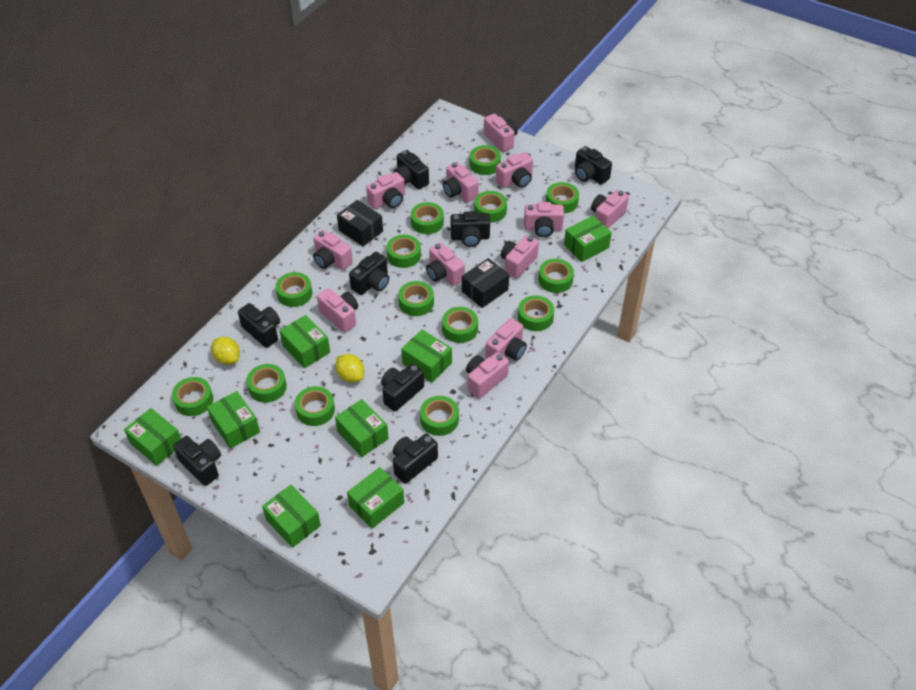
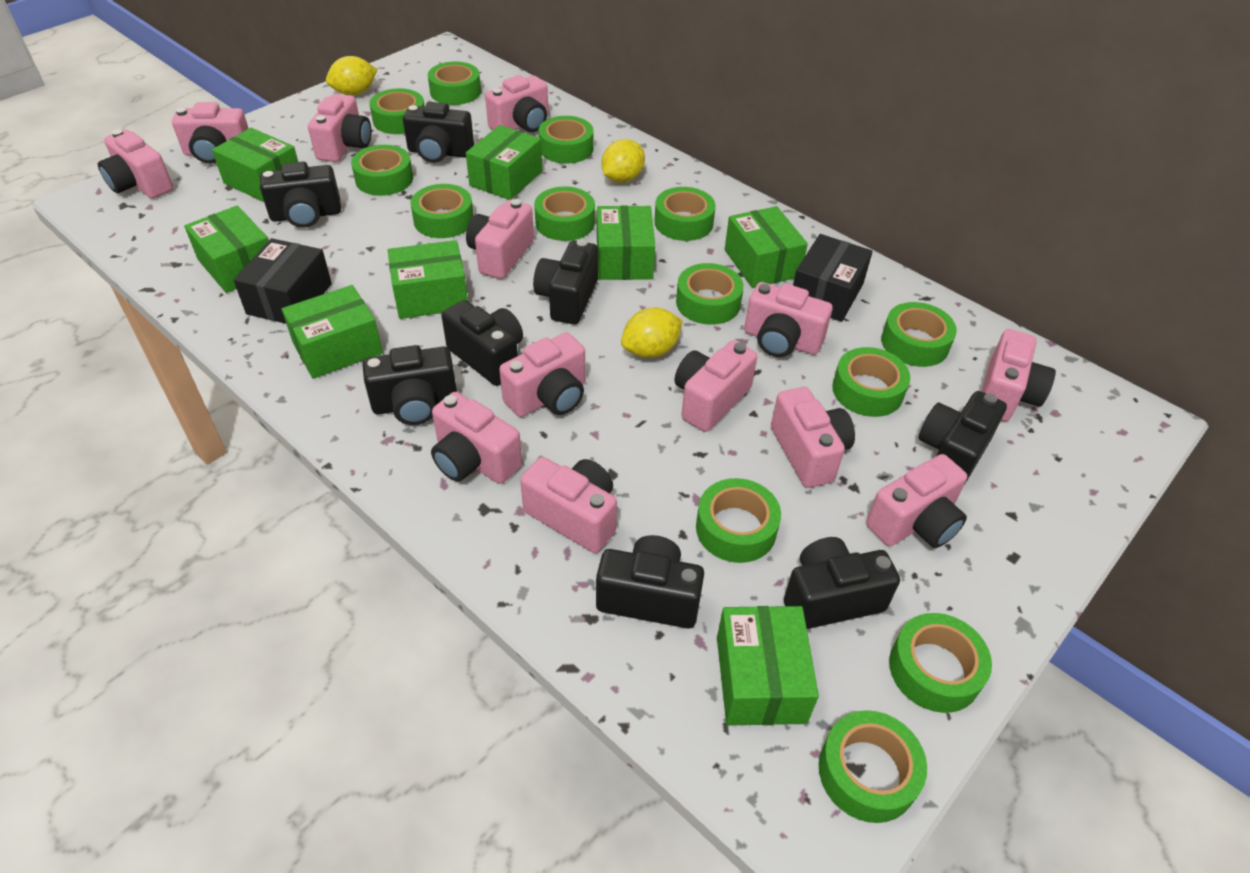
green tape: [172,377,213,416] [247,364,287,403] [276,272,312,307] [295,386,335,426] [386,235,421,268] [398,281,434,316] [411,202,444,234] [420,396,459,436] [442,307,478,343] [469,145,501,175] [474,191,507,222] [518,295,554,331] [538,259,574,293] [546,182,579,213] = 14 -> [351,145,413,196] [369,88,425,134] [410,184,474,238] [428,62,481,105] [534,186,595,241] [538,116,594,164] [654,187,716,241] [676,263,744,325] [696,478,781,563] [819,710,927,823] [832,347,910,417] [881,302,957,367] [889,613,992,713] = 13
pink camera: [313,230,353,270] [317,288,358,332] [366,172,405,209] [426,243,465,286] [443,162,479,202] [466,352,509,399] [484,114,518,152] [485,318,527,361] [496,152,533,188] [501,235,539,279] [524,202,564,237] [591,190,629,228] = 12 -> [98,129,173,199] [172,102,249,164] [308,94,371,162] [431,392,522,484] [466,199,534,279] [485,75,549,132] [499,332,585,417] [520,457,617,553] [675,341,757,432] [744,282,833,357] [771,387,855,488] [866,454,967,548] [982,329,1056,421] = 13
yellow lemon: [211,337,240,365] [335,354,364,382] = 2 -> [326,56,378,95] [601,139,645,183] [621,308,683,358] = 3

